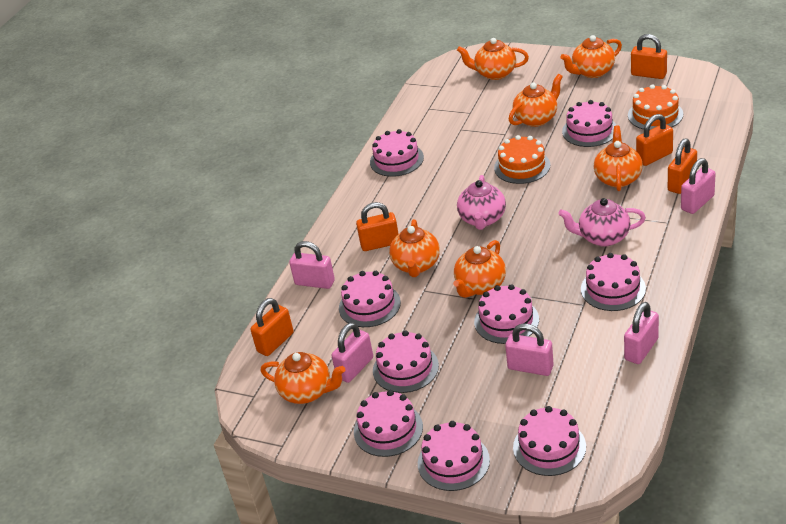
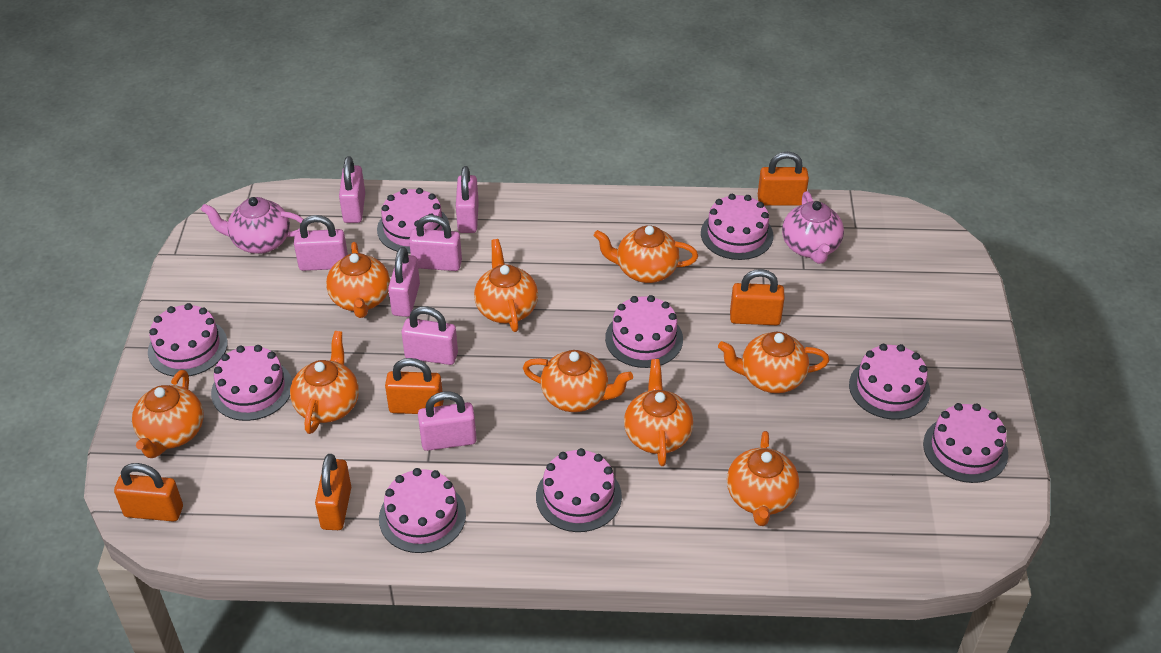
orange cake: [494,135,550,184] [628,84,683,130] = 2 -> none = 0
orange teapot: [261,352,345,404] [389,219,440,277] [453,240,506,298] [457,38,529,80] [509,74,563,127] [560,35,622,78] [594,125,643,191] = 7 -> [132,370,203,458] [290,331,359,434] [326,242,390,318] [474,239,538,332] [523,350,633,412] [594,225,698,283] [624,359,693,466] [718,332,829,393] [727,431,799,526] = 9
pink padlock: [289,241,335,289] [331,322,373,383] [505,324,554,376] [624,302,659,364] [681,158,716,214] = 5 -> [294,215,348,271] [339,156,365,223] [388,247,420,317] [402,306,458,365] [409,215,462,271] [418,391,477,451] [456,166,479,233] = 7

